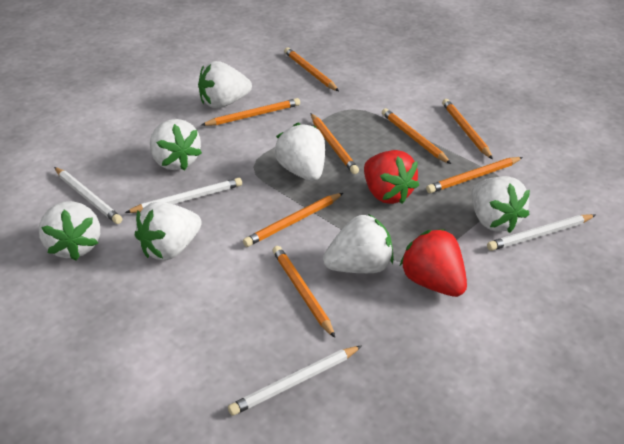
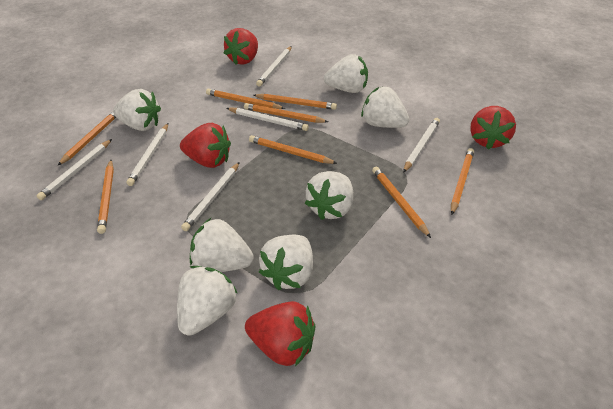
red strawberry: [364,150,419,204] [400,229,467,297] = 2 -> [180,123,231,168] [224,28,258,65] [245,301,316,367] [470,106,516,149] = 4
white pencil: [54,167,122,224] [125,178,242,213] [228,346,362,416] [487,214,596,251] = 4 -> [37,139,112,200] [126,123,168,186] [181,162,240,231] [227,108,309,131] [256,46,292,86] [403,118,440,173] = 6

